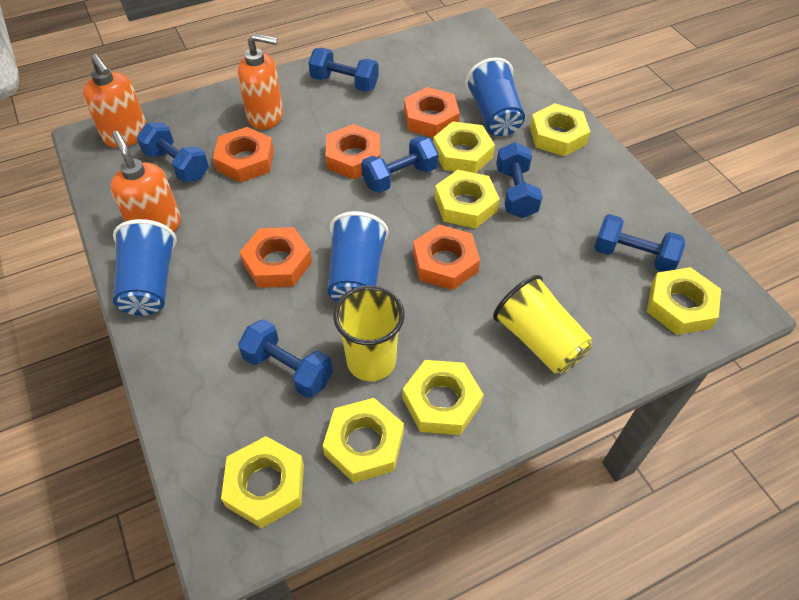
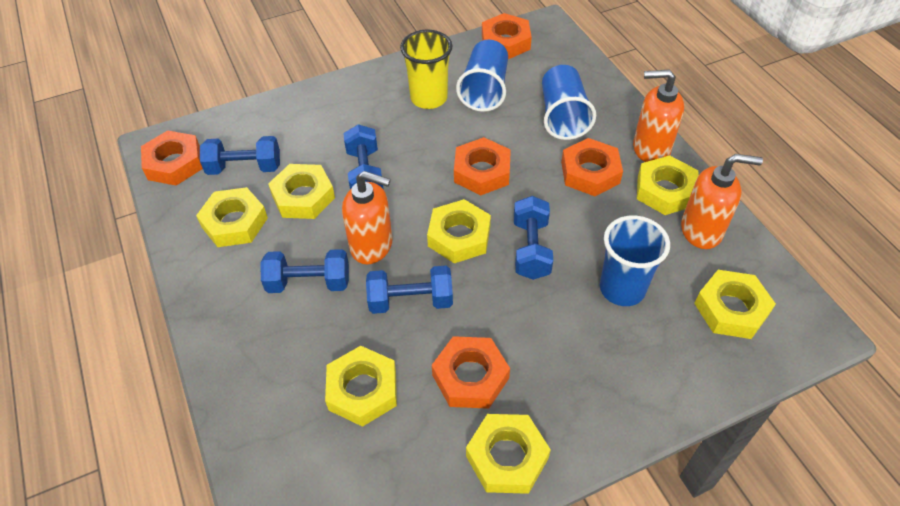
blue dumbbell: [137,122,209,182] [238,319,333,398] [309,48,379,92] [361,136,439,193] [496,142,543,218] [594,214,685,272] = 6 -> [200,136,280,175] [261,249,349,293] [343,124,384,190] [366,266,453,314] [514,196,553,280] = 5
yellow cup: [333,286,405,381] [493,275,592,374] = 2 -> [400,30,453,109] = 1

